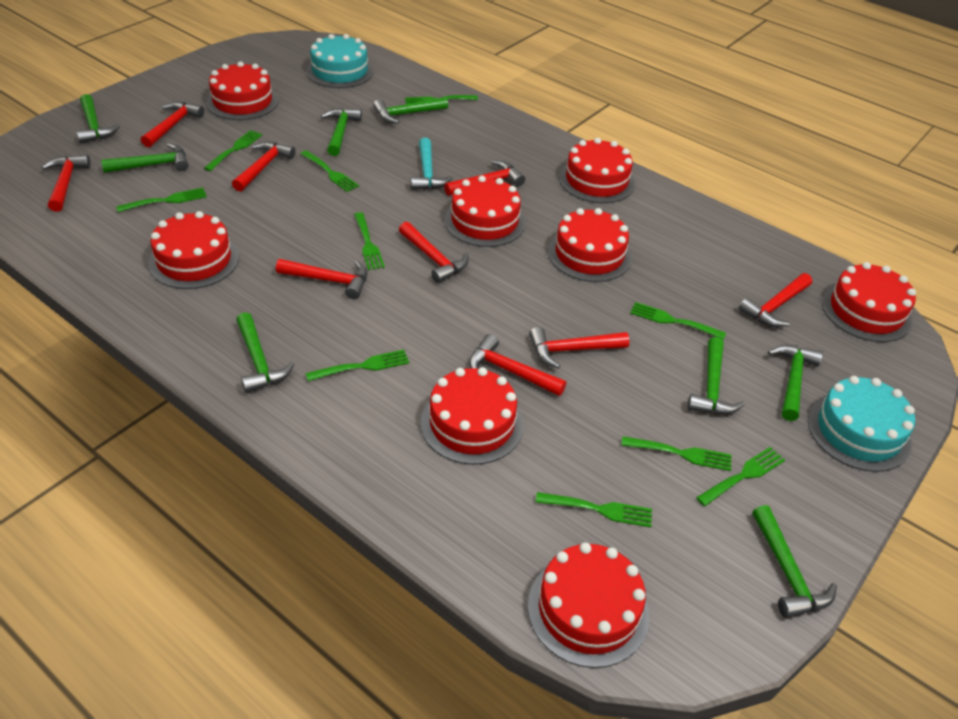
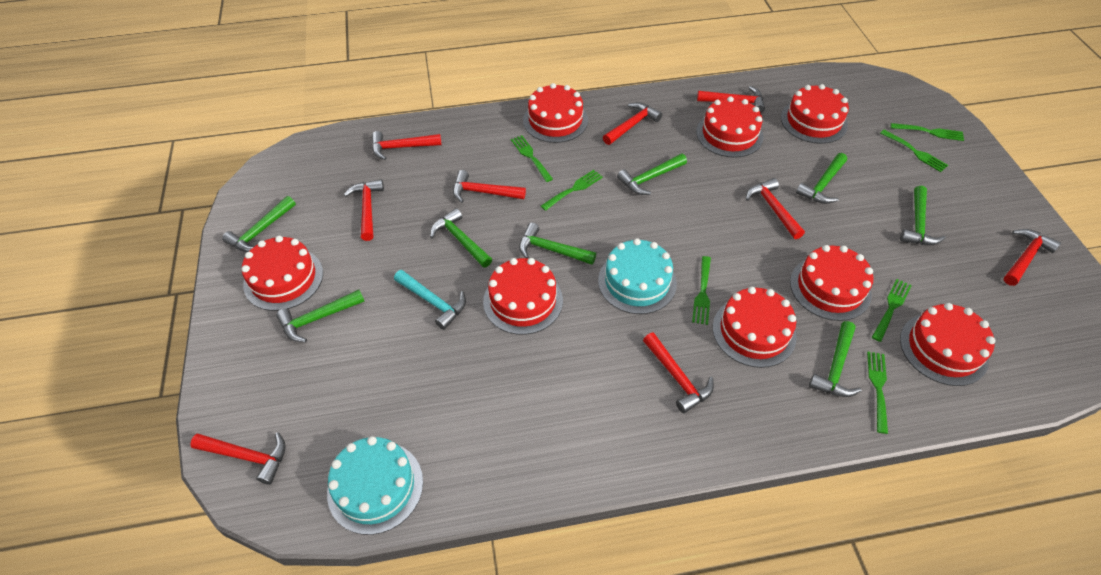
green fork: [116,188,207,212] [204,130,262,171] [300,150,359,192] [305,350,409,381] [354,212,385,270] [405,95,478,104] [535,492,652,527] [621,436,731,471] [630,302,726,340] [696,447,785,506] = 10 -> [511,135,553,182] [541,170,603,211] [692,256,711,325] [867,352,888,434] [872,279,912,342] [880,130,948,172] [891,123,964,141] = 7

